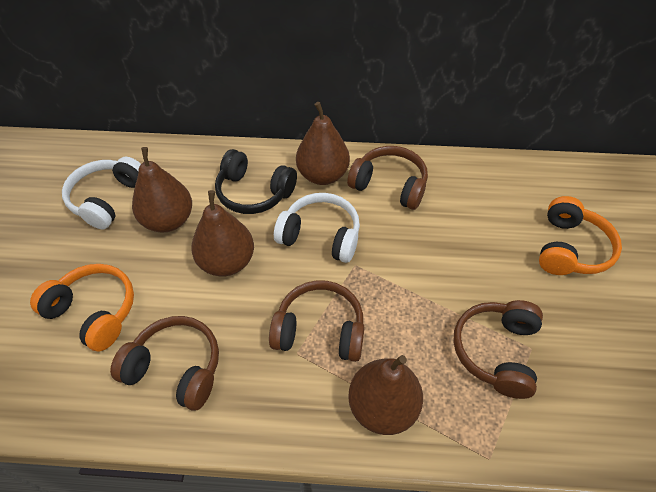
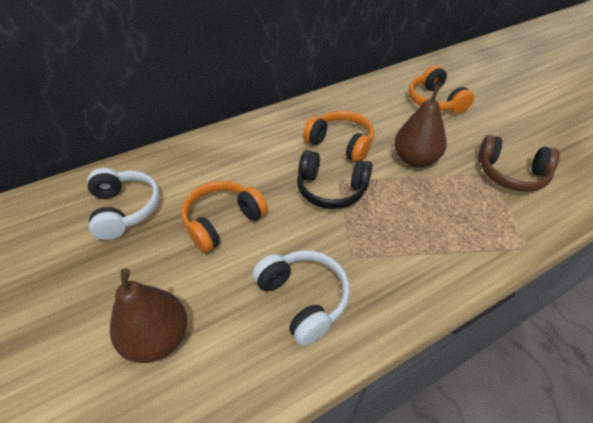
brown headphones: [110,316,219,411] [269,280,365,362] [347,146,428,210] [453,300,543,399] = 4 -> [478,135,560,192] = 1
brown pear: [132,147,192,233] [191,190,254,276] [296,102,350,185] [348,355,423,435] = 4 -> [110,268,187,363] [394,85,447,168] = 2
orange headphones: [30,264,134,351] [539,196,622,275] = 2 -> [181,181,268,253] [303,111,374,163] [408,65,474,114] = 3

